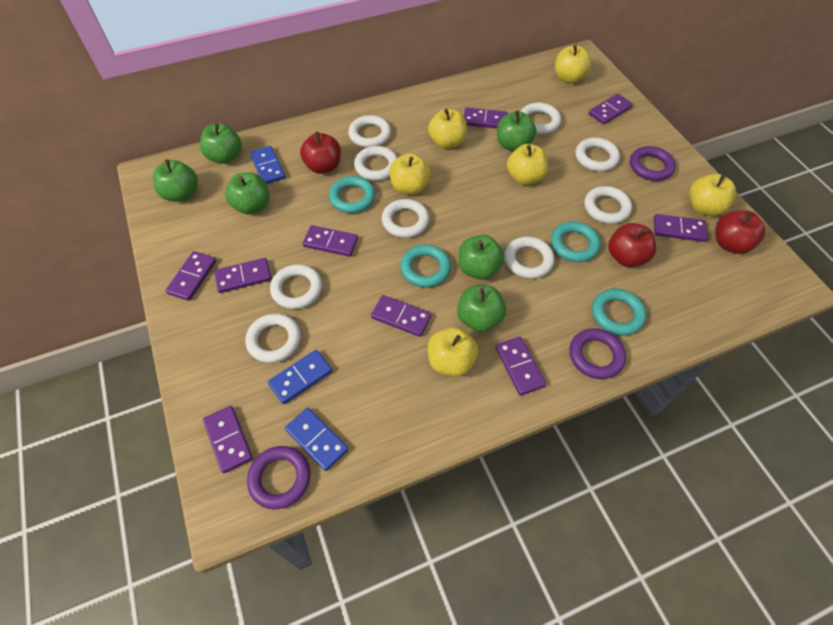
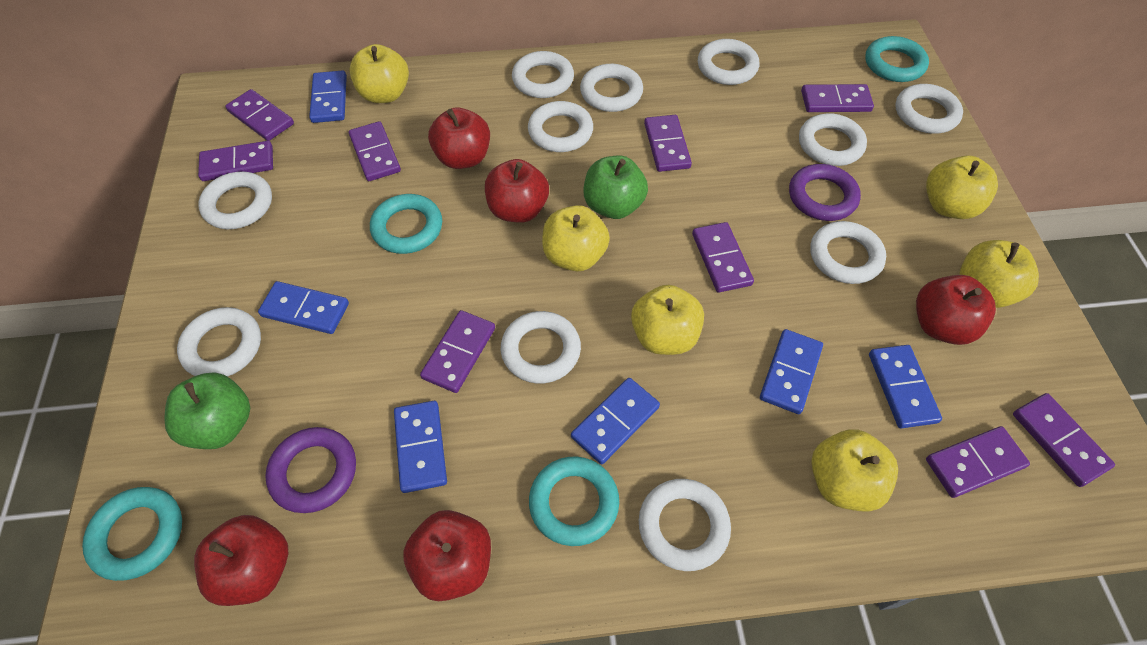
blue domino: [250,146,285,184] [268,350,332,404] [285,408,349,471] = 3 -> [258,281,349,334] [309,70,347,123] [394,401,447,493] [571,378,660,464] [760,329,823,414] [869,345,942,428] = 6
green apple: [153,159,198,202] [200,123,242,164] [225,172,270,215] [457,285,506,332] [459,235,505,280] [497,110,537,152] = 6 -> [164,373,250,449] [584,156,648,219] = 2
purple ring: [247,446,310,510] [569,328,626,379] [630,146,676,181] = 3 -> [265,427,356,513] [789,164,861,221] = 2
red apple: [300,132,341,174] [608,223,656,267] [715,210,765,254] = 3 -> [194,515,288,606] [404,510,491,601] [428,108,490,169] [485,159,549,223] [916,275,996,345] = 5
white ring: [245,313,301,363] [270,264,322,309] [348,115,391,148] [354,146,397,181] [382,199,429,238] [504,236,555,279] [521,102,561,134] [575,137,620,172] [584,186,632,224] = 9 -> [177,307,261,377] [198,172,272,229] [501,311,581,384] [512,51,574,98] [528,101,593,152] [580,64,643,112] [639,479,731,571] [698,39,759,85] [799,113,867,166] [810,221,886,284] [896,84,963,134] = 11

